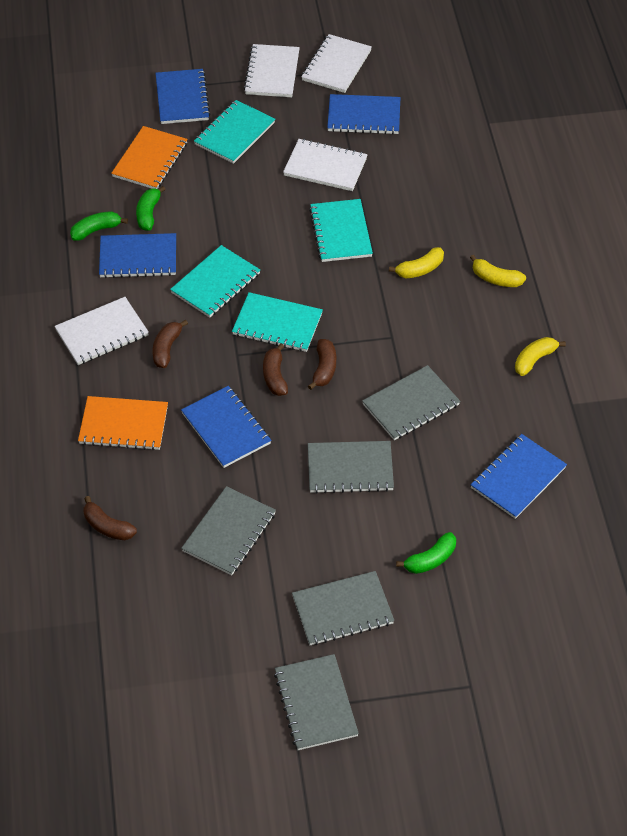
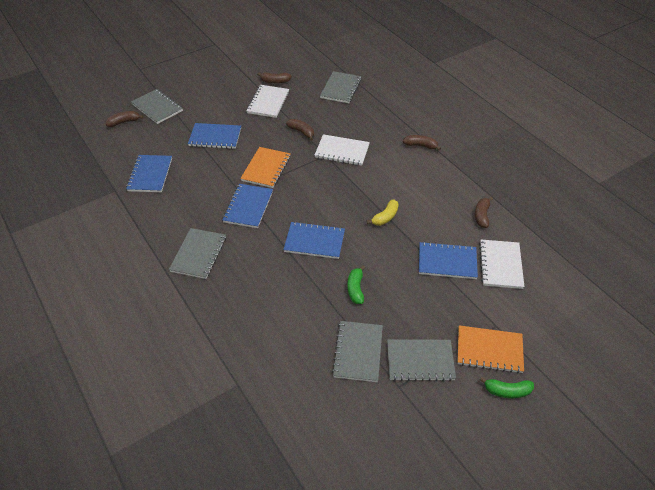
brown banana: [83,496,137,540] [153,320,188,368] [263,343,288,396] [308,339,336,390] = 4 -> [106,111,143,127] [257,72,292,84] [286,119,314,141] [403,135,441,151] [475,197,493,228] = 5
green banana: [70,211,128,241] [136,186,166,231] [396,532,456,574] = 3 -> [347,265,365,304] [480,377,534,398] = 2
turquoise notebook: [170,245,260,318] [194,100,275,164] [232,292,323,352] [309,199,373,262] = 4 -> none = 0
white notebook: [54,297,149,365] [243,44,300,97] [283,139,368,191] [301,34,372,93] = 4 -> [246,85,289,118] [315,134,370,166] [479,240,525,289] = 3
yellow banana: [389,247,444,278] [470,255,526,287] [515,337,566,376] = 3 -> [367,199,399,226] = 1

